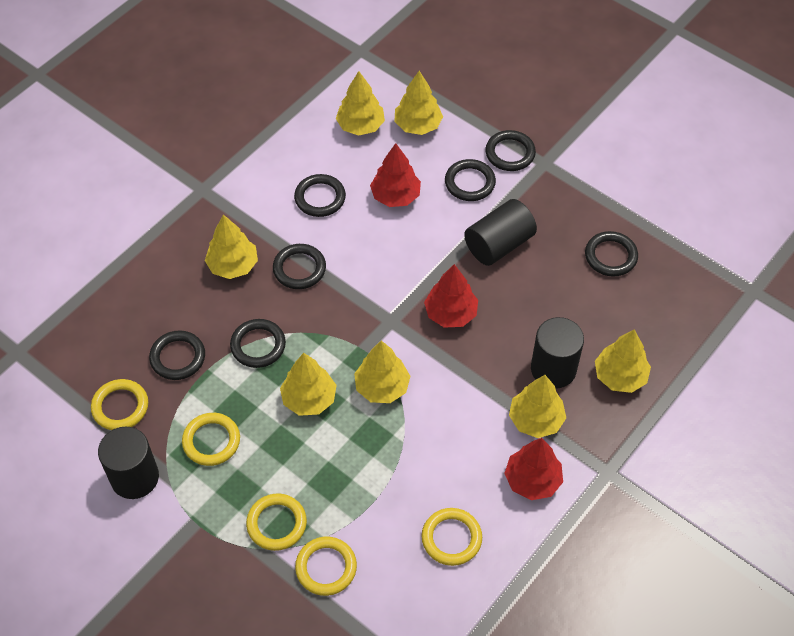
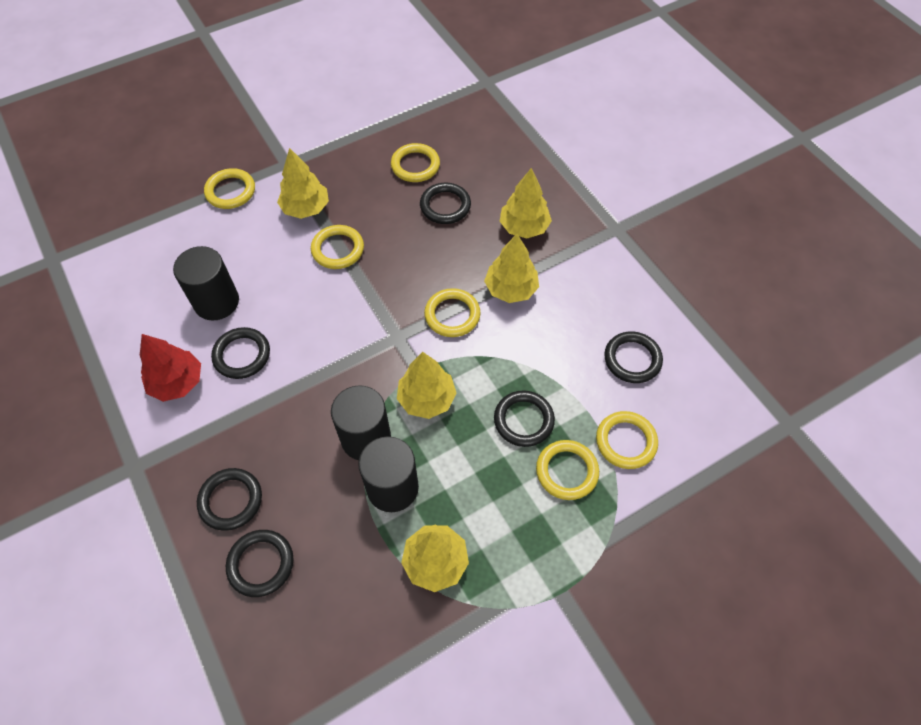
black ring: [149,331,205,380] [230,319,286,368] [273,244,326,289] [294,174,346,217] [445,159,496,201] [485,130,536,171] [585,231,638,277] = 7 -> [197,468,262,531] [211,327,270,379] [226,530,293,597] [420,183,471,224] [494,390,555,447] [604,331,663,383] = 6
red tree: [370,143,421,207] [424,264,478,328] [504,438,563,500] = 3 -> [140,334,201,402] = 1
yellow ring: [91,379,148,430] [182,413,240,466] [246,493,307,551] [295,537,357,596] [422,508,482,566] = 5 -> [204,168,255,209] [311,225,364,269] [391,143,440,182] [424,288,480,337] [536,440,599,500] [596,411,658,469] = 6
yellow tree: [205,214,258,279] [280,353,337,416] [336,71,385,136] [354,341,410,403] [395,71,443,135] [509,375,566,438] [595,329,651,393] = 7 -> [277,148,329,219] [397,352,457,419] [401,525,469,592] [484,234,539,303] [499,168,552,238] = 5

